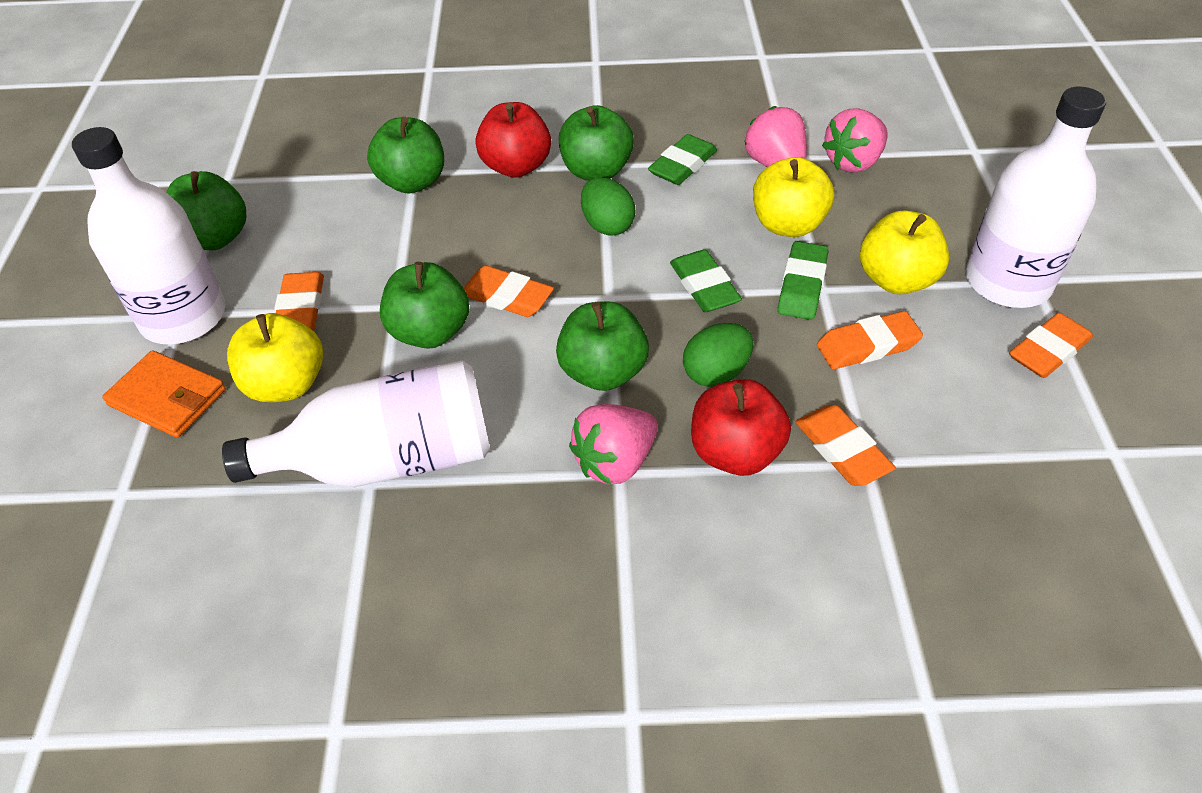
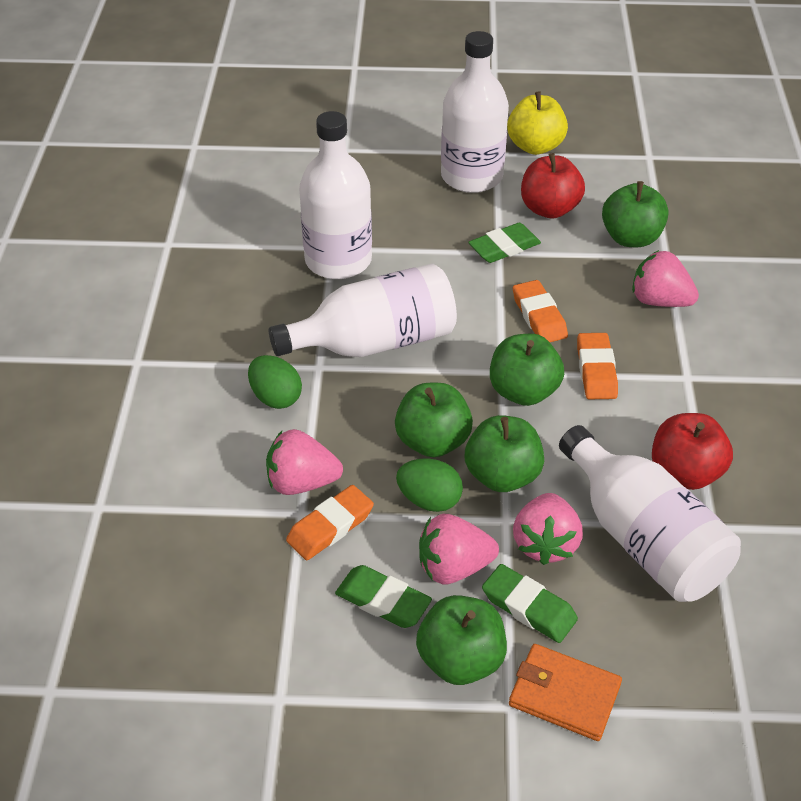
orange eraser: [274,272,324,330] [464,265,554,317] [795,405,896,486] [817,311,923,369] [1009,313,1093,378] = 5 -> [286,485,374,560] [513,280,568,342] [577,333,618,399] = 3
pink strawberry: [569,404,658,485] [744,106,807,167] [822,108,888,172] = 3 -> [266,429,343,495] [419,514,499,584] [513,493,583,565] [632,250,699,307] = 4
white bottle: [72,127,226,344] [222,360,490,487] [966,86,1106,308] = 3 -> [269,264,457,357] [299,111,372,279] [441,31,509,193] [559,425,741,602] = 4
yellow apple: [227,313,323,402] [753,157,834,237] [860,210,949,294] = 3 -> [507,91,568,155] = 1

